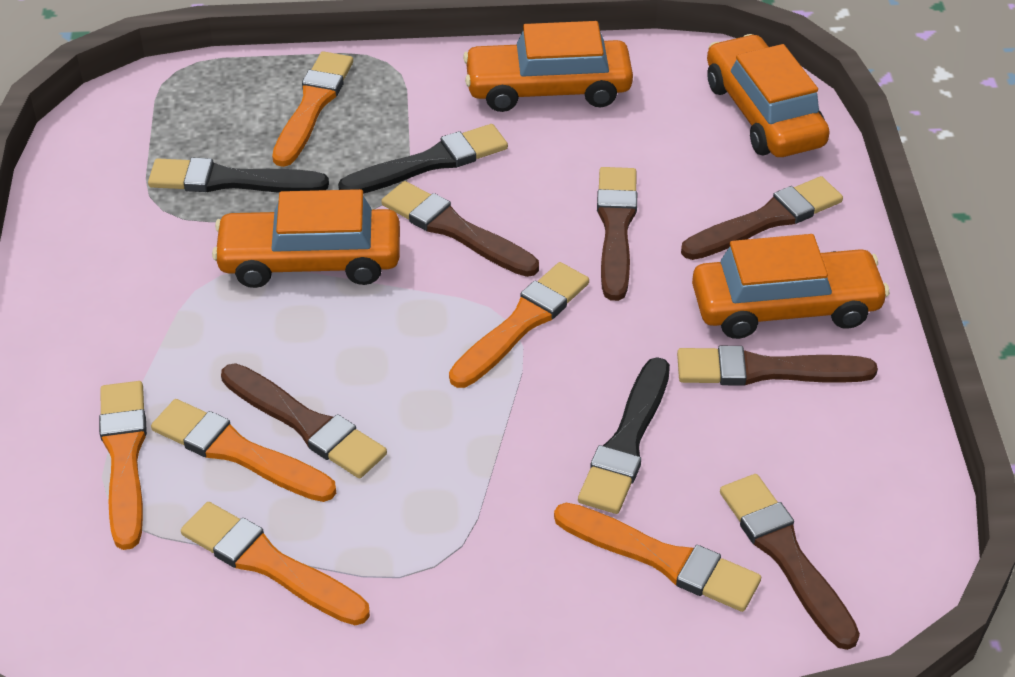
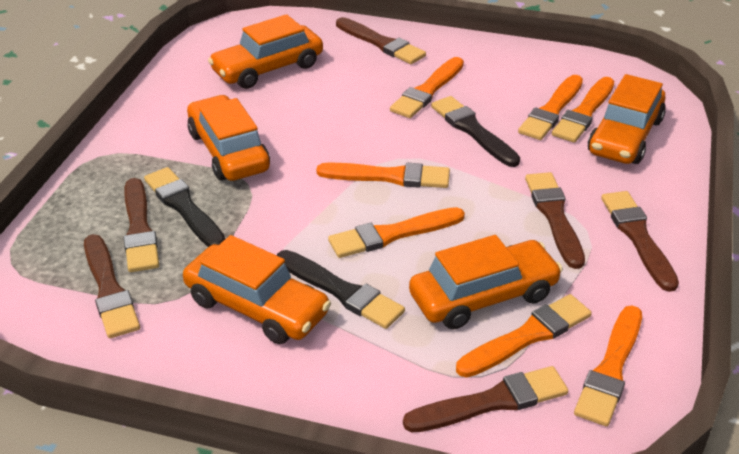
orange brush: [99,381,147,550] [151,399,336,502] [181,502,370,625] [272,51,353,167] [449,262,589,388] [554,503,761,612] = 6 -> [317,162,450,188] [328,207,465,258] [390,57,464,118] [456,294,592,378] [518,75,583,140] [552,77,614,143] [574,306,642,426] = 7
orange car: [212,189,400,288] [463,21,633,112] [692,234,890,339] [707,34,830,157] = 4 -> [183,235,331,344] [187,95,270,181] [208,14,323,89] [409,235,563,329] [588,74,666,164] = 5

